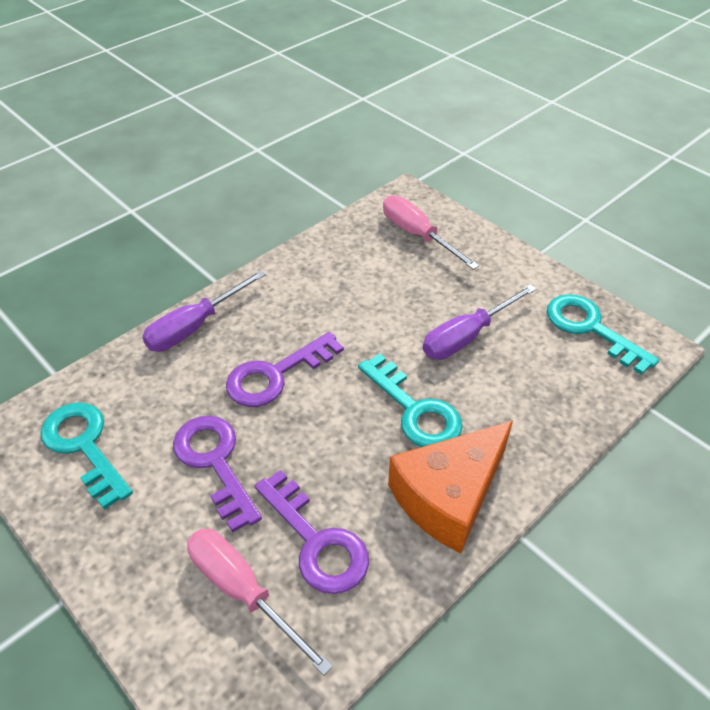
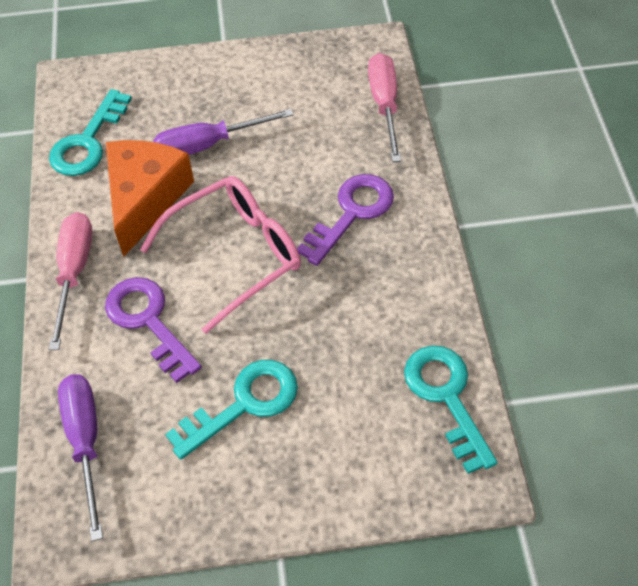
pink glasses: none = 0 -> [140,176,301,334] = 1
purple key: [173,416,262,533] [226,332,344,407] [255,470,369,594] = 3 -> [105,277,202,383] [297,174,394,266] = 2

